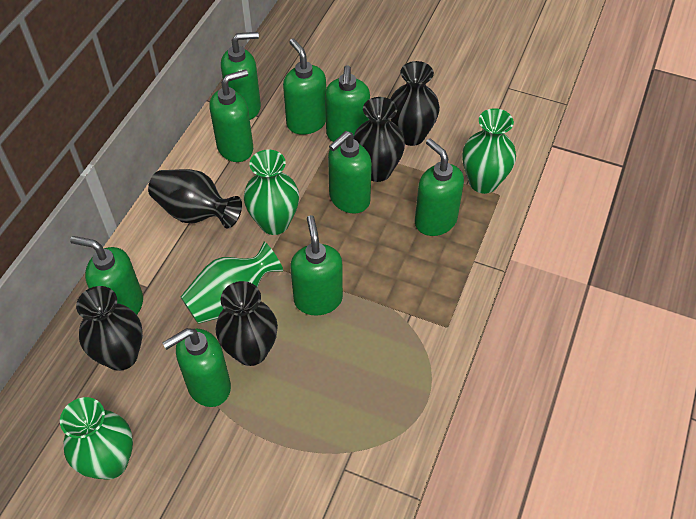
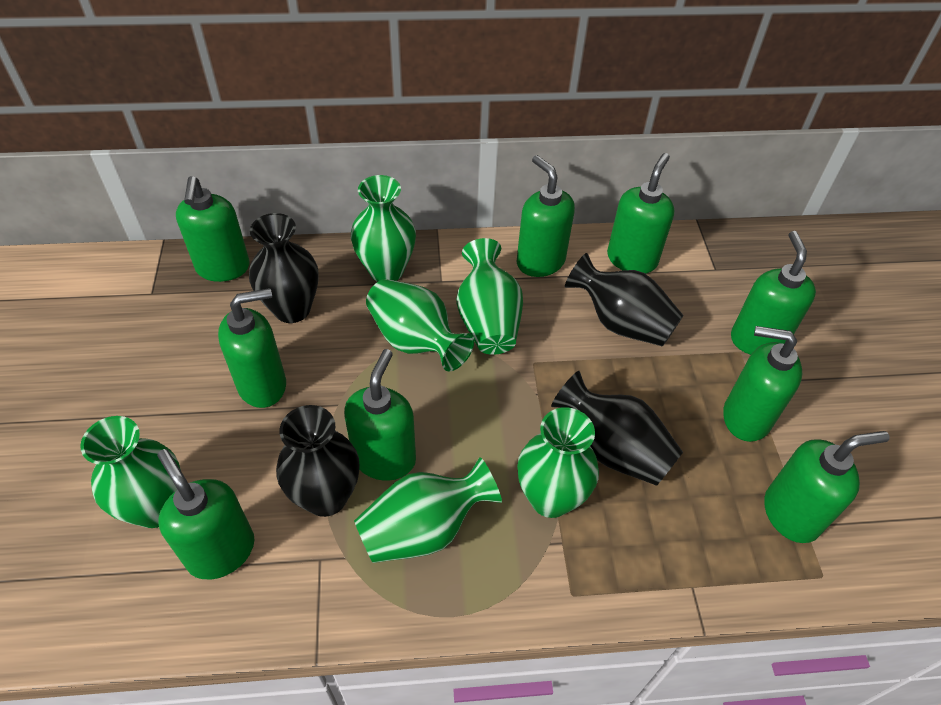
black vase: [76,286,143,371] [148,169,242,229] [216,281,278,366] [353,97,405,182] [390,61,440,146] = 5 -> [249,213,319,323] [276,405,360,517] [551,371,683,486] [565,253,683,346] = 4
green vase: [60,397,133,480] [181,242,283,324] [244,150,299,235] [462,108,516,194] = 4 -> [80,416,181,528] [351,175,416,282] [354,457,502,563] [366,279,474,371] [456,238,523,355] [517,407,599,518] = 6

